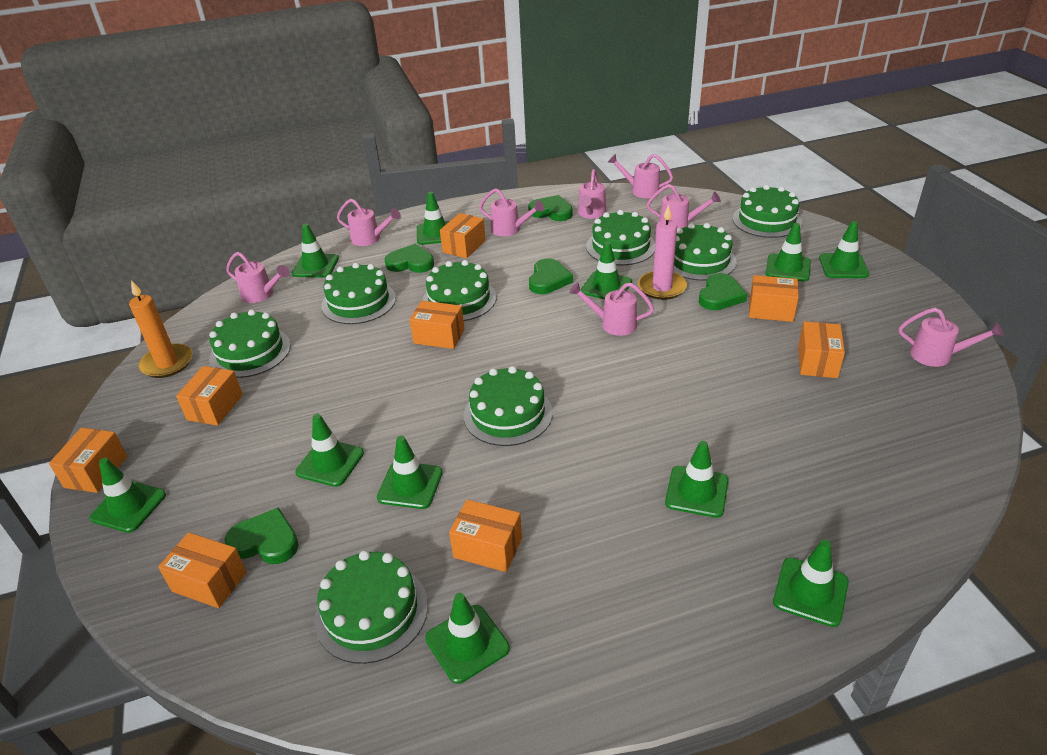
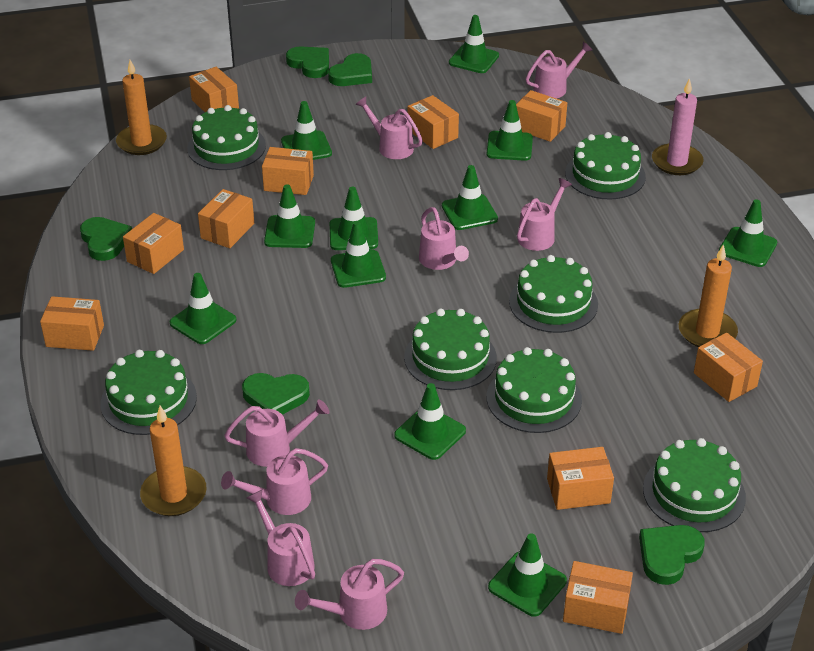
green cake: [209,309,291,378] [314,550,428,664] [321,263,396,324] [422,260,496,321] [464,366,553,446] [586,210,655,265] [674,223,737,281] [733,185,802,238] = 8 -> [101,350,197,435] [187,105,266,170] [404,309,497,390] [487,347,582,433] [509,255,598,333] [565,132,646,199] [643,438,746,532] = 7
orange box: [49,428,127,493] [158,532,247,608] [176,366,243,426] [410,301,465,349] [440,213,486,258] [449,499,522,572] [749,275,799,322] [798,321,845,378] = 8 -> [40,296,104,351] [123,213,184,274] [189,67,239,112] [198,189,254,248] [262,147,314,195] [408,95,459,149] [516,90,567,142] [547,447,614,510] [563,561,633,634] [694,333,763,402] = 10
orange candle: [129,280,193,378] = 1 -> [116,60,167,155] [140,406,207,516] [679,244,738,347] = 3

